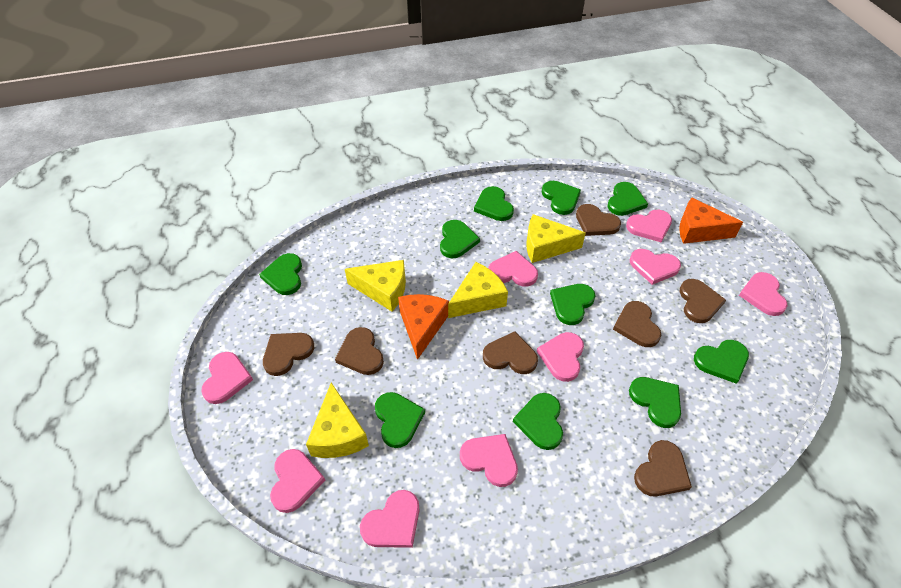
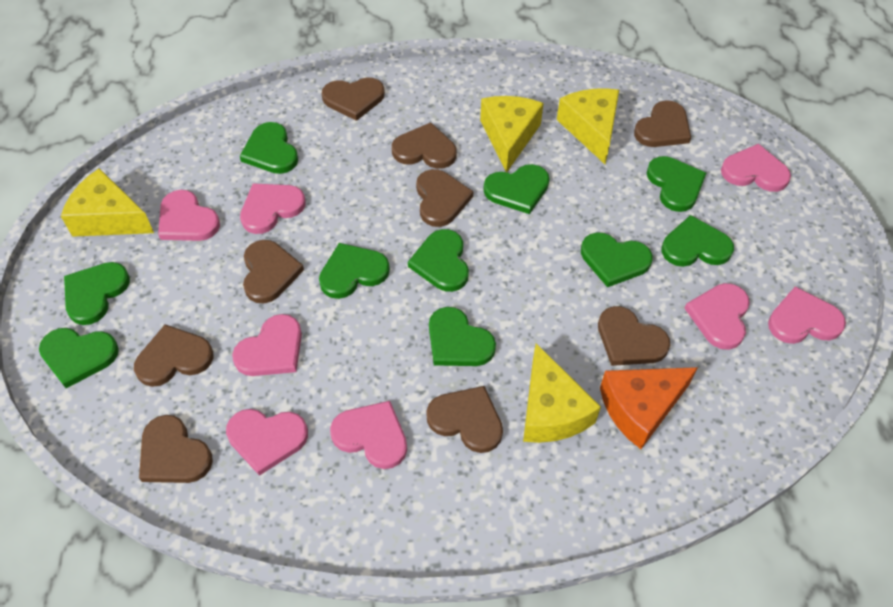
brown heart: [263,333,314,376] [335,327,384,375] [483,331,538,374] [576,204,621,236] [613,301,661,347] [634,440,692,497] [680,279,726,323] = 7 -> [134,324,213,387] [139,415,213,483] [243,240,304,303] [322,77,385,121] [392,122,457,169] [416,169,473,227] [426,386,503,453] [598,306,670,366] [634,100,691,147] = 9
orange cheese: [398,294,449,360] [679,197,743,244] = 2 -> [600,367,698,449] = 1
pink heart: [201,352,253,404] [270,449,325,513] [360,490,420,548] [460,434,518,487] [488,251,538,287] [537,332,584,382] [626,210,672,242] [630,249,681,285] [739,272,788,316] = 9 -> [158,190,220,241] [226,409,308,476] [232,314,302,376] [240,183,305,234] [330,401,407,469] [684,283,750,350] [721,144,791,192] [768,286,846,344] = 8

